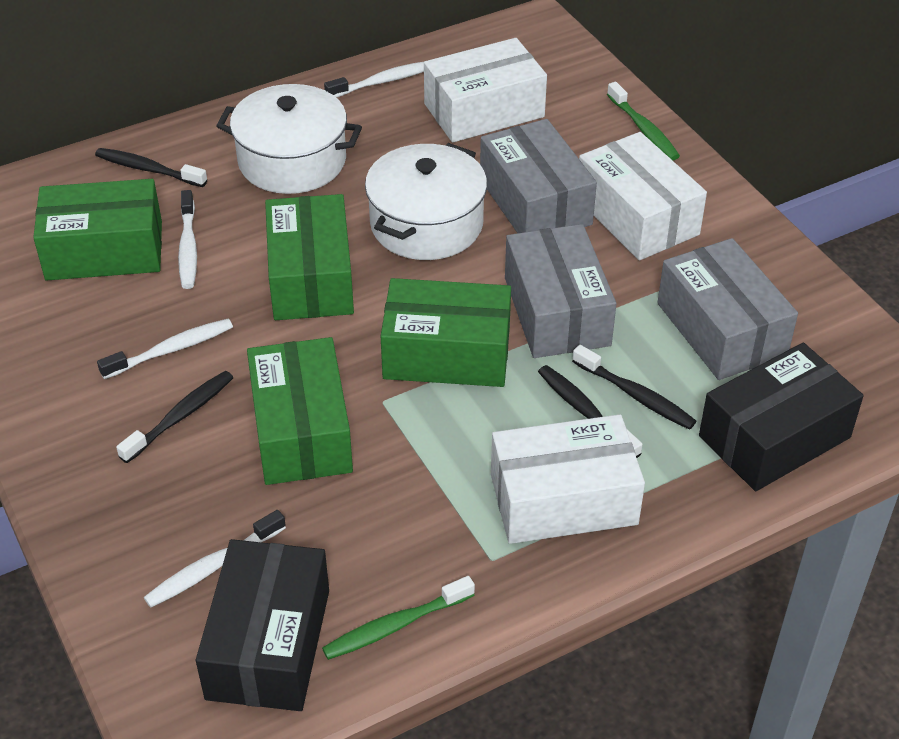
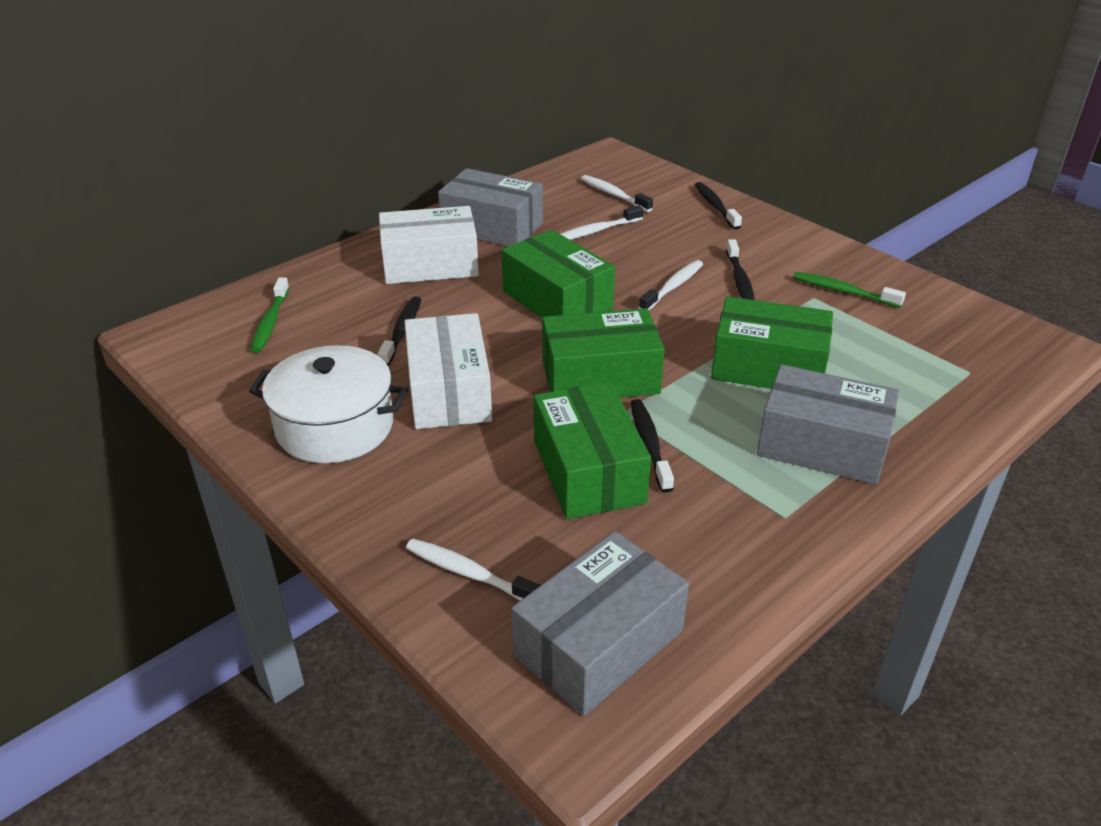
black box: [196,539,329,711] [699,343,864,491] = 2 -> none = 0
white box: [424,38,547,142] [491,414,645,544] [579,132,707,260] = 3 -> [379,206,479,284] [404,313,492,429] = 2
white pot: [216,84,362,194] [365,143,487,260] = 2 -> [249,345,408,463] = 1

